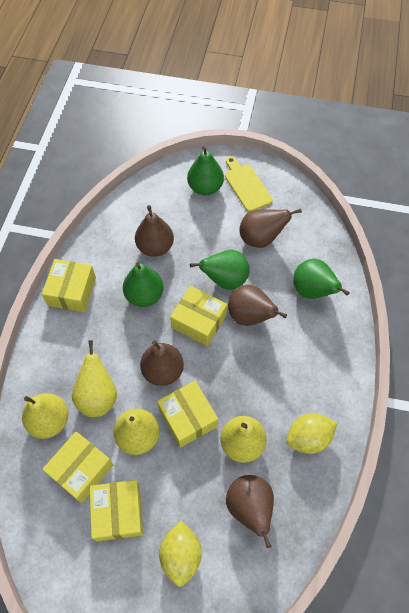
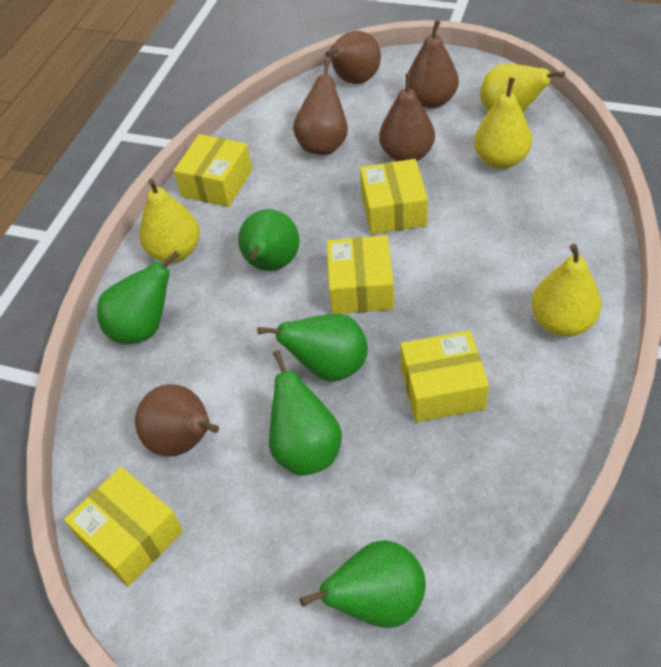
green pear: [123,262,164,307] [187,146,224,195] [190,250,250,290] [293,259,350,299] = 4 -> [97,251,180,344] [238,209,300,271] [258,314,368,382] [269,350,342,476] [300,540,426,628] = 5
yellow cutting board: [225,156,273,212] = 1 -> none = 0
yellow lemon: [159,520,202,587] [286,413,337,454] = 2 -> none = 0

